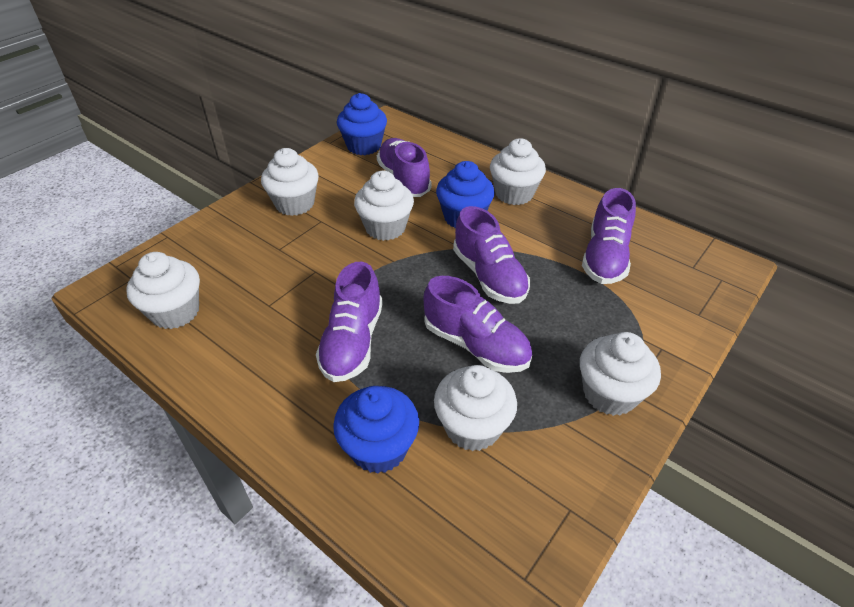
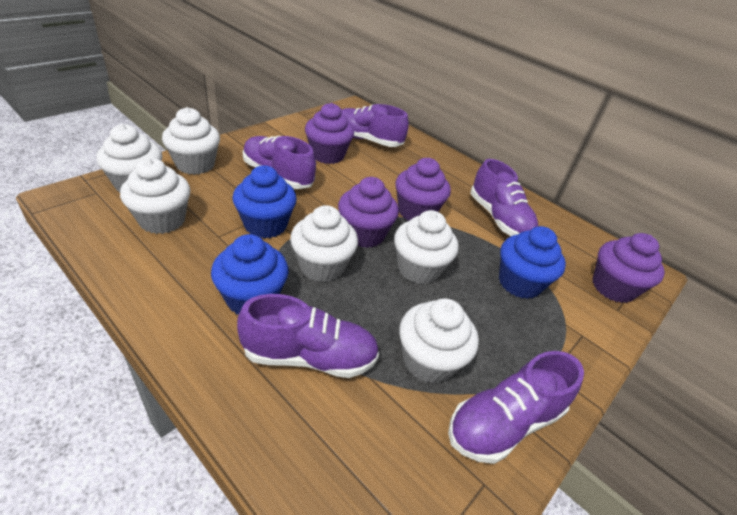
purple cupcake: none = 0 -> [305,103,354,164] [338,177,399,248] [395,158,451,221] [592,233,665,303] = 4

